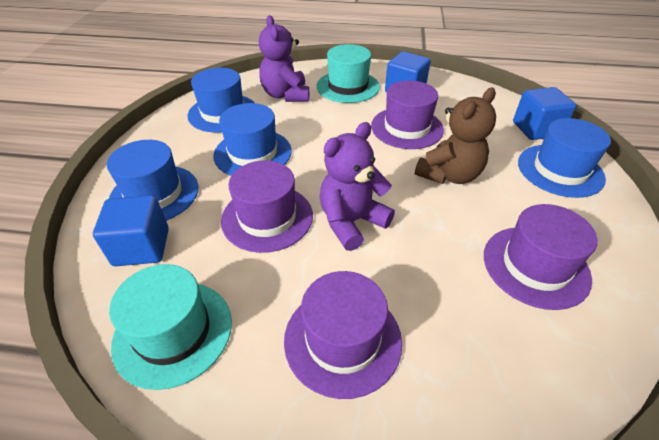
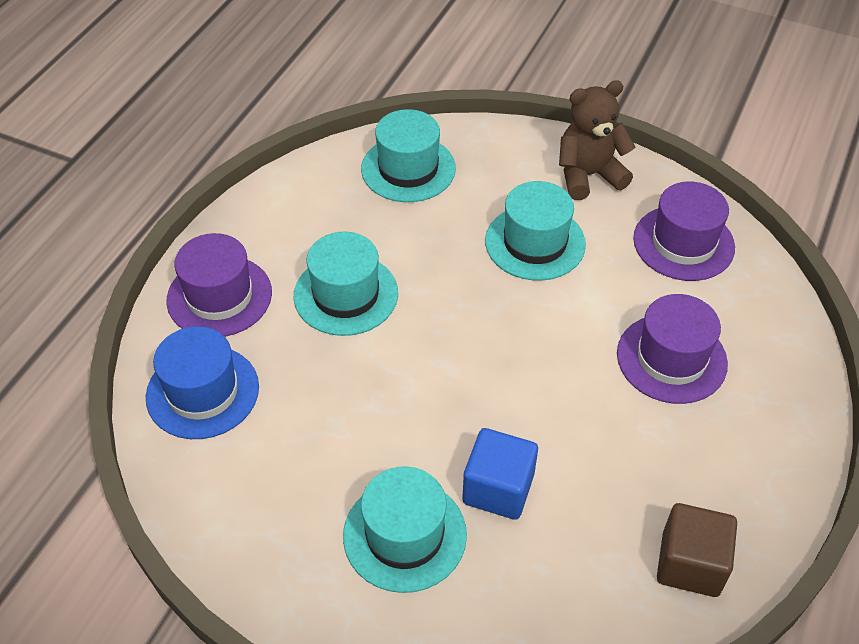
blue cube: [93,195,169,266] [385,51,431,92] [513,87,576,140] = 3 -> [462,428,538,520] = 1
blue hat: [107,140,198,221] [188,68,254,133] [213,103,292,176] [518,118,611,198] = 4 -> [146,326,259,439] = 1
brown cube: none = 0 -> [657,503,737,597] = 1
purple hat: [221,161,313,253] [284,271,402,399] [371,81,444,149] [484,204,598,310] = 4 -> [166,233,272,337] [617,294,728,404] [633,181,735,281] = 3
purple teddy bear: [259,15,309,102] [319,122,395,251] = 2 -> none = 0
turquoise hat: [109,264,232,390] [317,44,380,103] = 2 -> [294,232,398,336] [343,466,467,593] [361,109,456,202] [485,181,586,281] = 4

